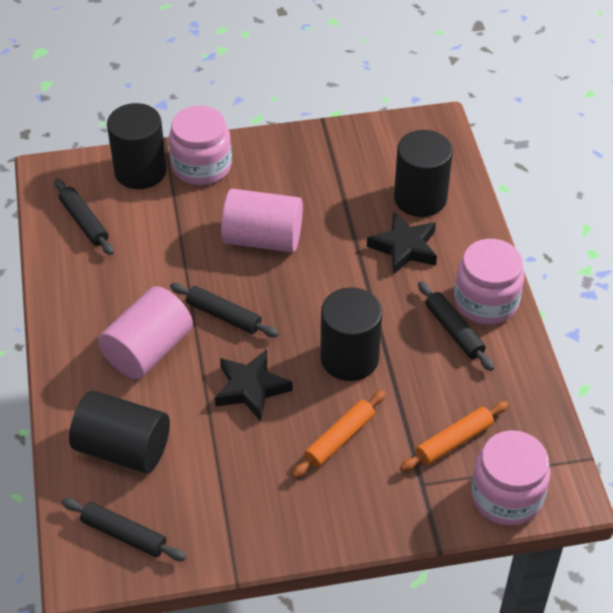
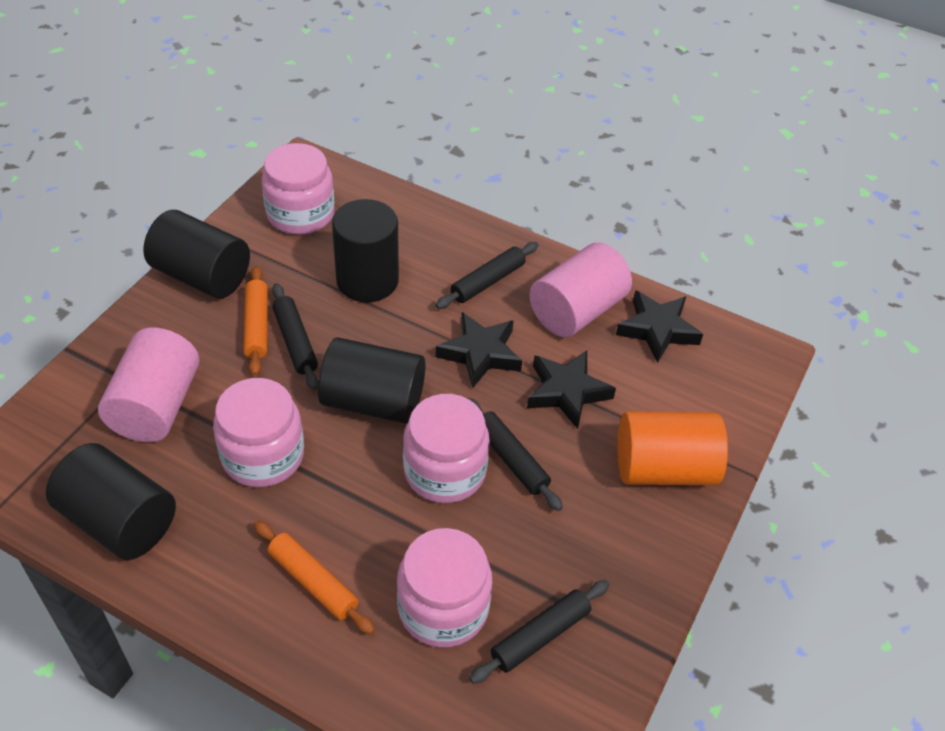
black star: [215,349,293,421] [367,212,437,275] = 2 -> [436,312,522,388] [527,351,616,429] [616,290,703,363] = 3
orange cylinder: none = 0 -> [617,412,728,485] = 1
pink jar: [169,106,232,185] [454,239,525,325] [471,430,551,526] = 3 -> [213,378,304,487] [262,143,335,235] [397,528,492,648] [403,394,490,503] = 4

